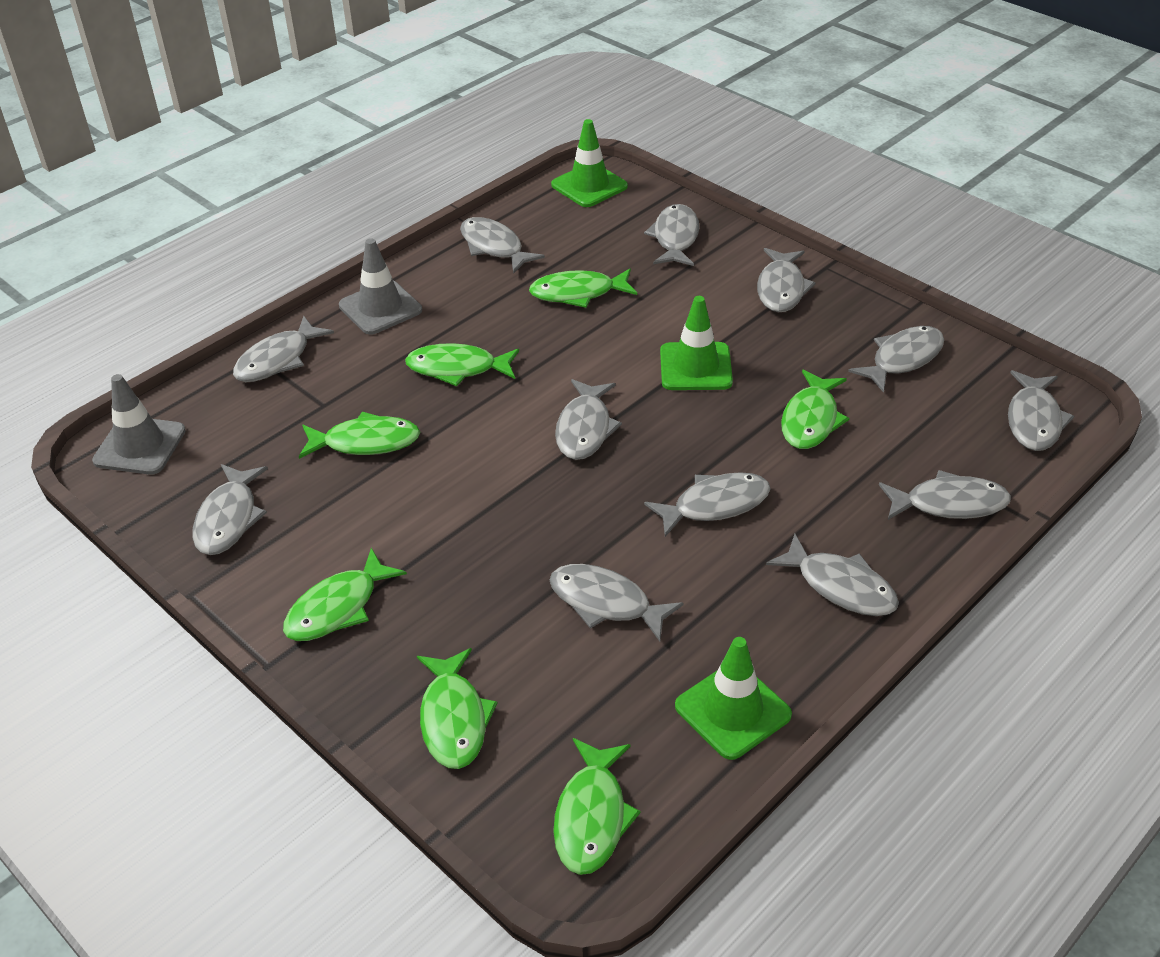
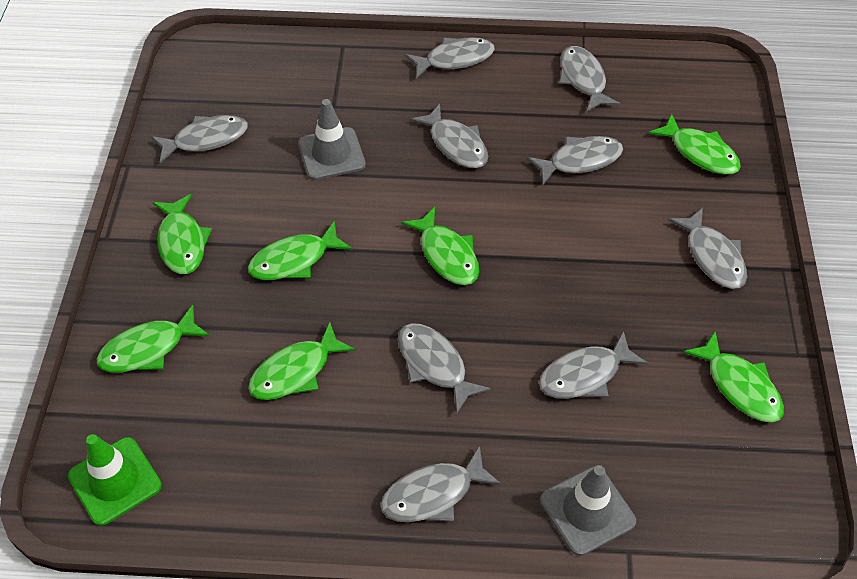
green traffic cone: [551,119,628,207] [660,296,733,390] [675,637,792,760] = 3 -> [68,434,162,526] = 1
grey fish: [192,464,268,555] [233,316,334,382] [460,217,545,274] [550,564,684,641] [555,379,622,460] [644,204,699,266] [644,472,771,537] [757,248,816,312] [766,534,899,616] [848,326,944,393] [879,470,1011,520] [1008,370,1074,451] = 12 -> [151,115,248,163] [381,446,501,522] [398,323,491,413] [405,37,495,79] [411,104,488,168] [527,136,623,185] [539,331,648,399] [559,46,620,112] [668,208,747,289] = 9

